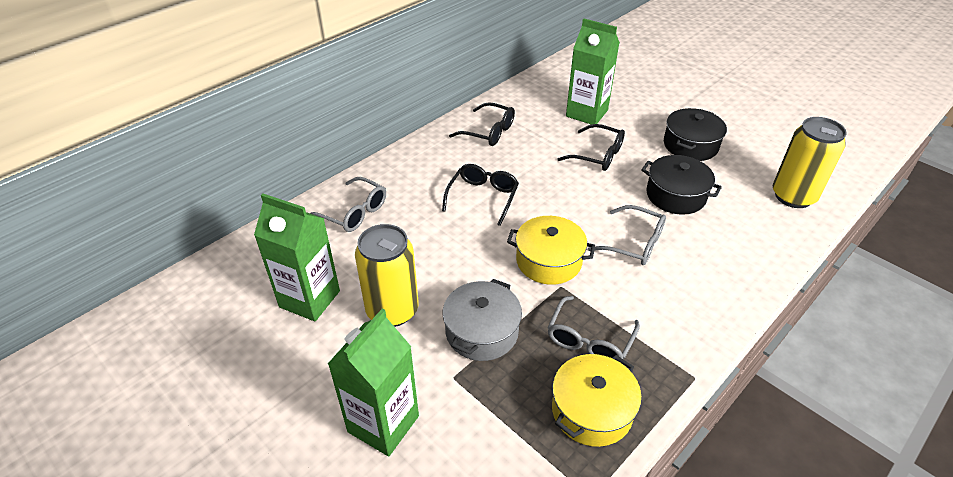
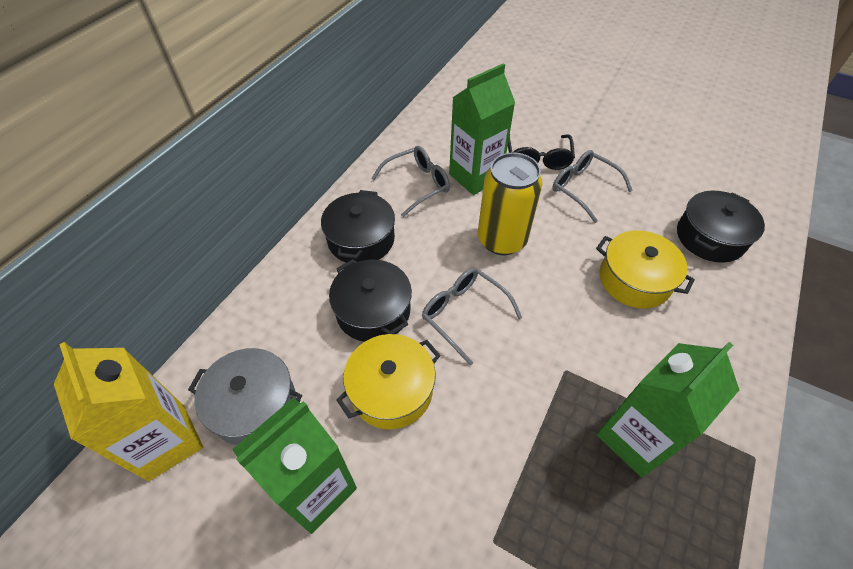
black glasses: [442,164,519,226] [449,102,515,146] [558,124,625,171] = 3 -> [508,135,575,170] = 1
black pot: [641,155,722,215] [664,108,727,161] = 2 -> [321,190,395,264] [329,259,412,342] [677,191,765,263] = 3
yellow can: [355,224,419,327] [773,117,847,208] = 2 -> [478,152,543,255] = 1
yellow carton: none = 0 -> [54,342,203,481] = 1

